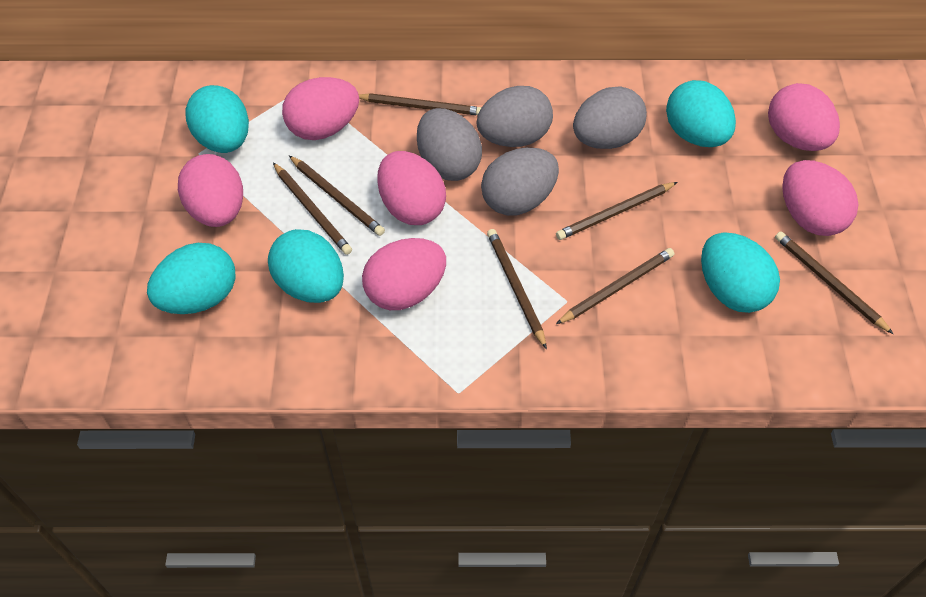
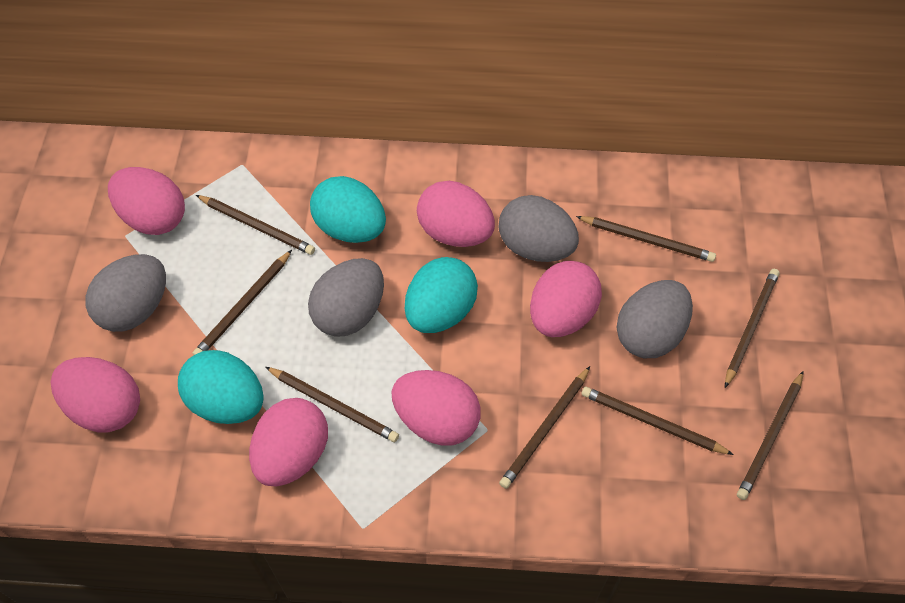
brown pencil: [273,163,352,255] [289,156,385,236] [358,93,482,115] [487,229,547,349] [556,182,677,240] [556,248,674,324] [775,231,893,334] = 7 -> [193,250,292,355] [196,195,315,255] [266,367,399,442] [499,366,590,489] [576,216,716,262] [581,387,734,455] [725,269,779,388] [737,371,804,500] = 8
turquoise egg: [147,243,236,314] [185,85,249,153] [268,229,344,303] [666,80,736,147] [701,232,780,313] = 5 -> [178,350,264,424] [310,176,386,243] [405,257,478,333] = 3

